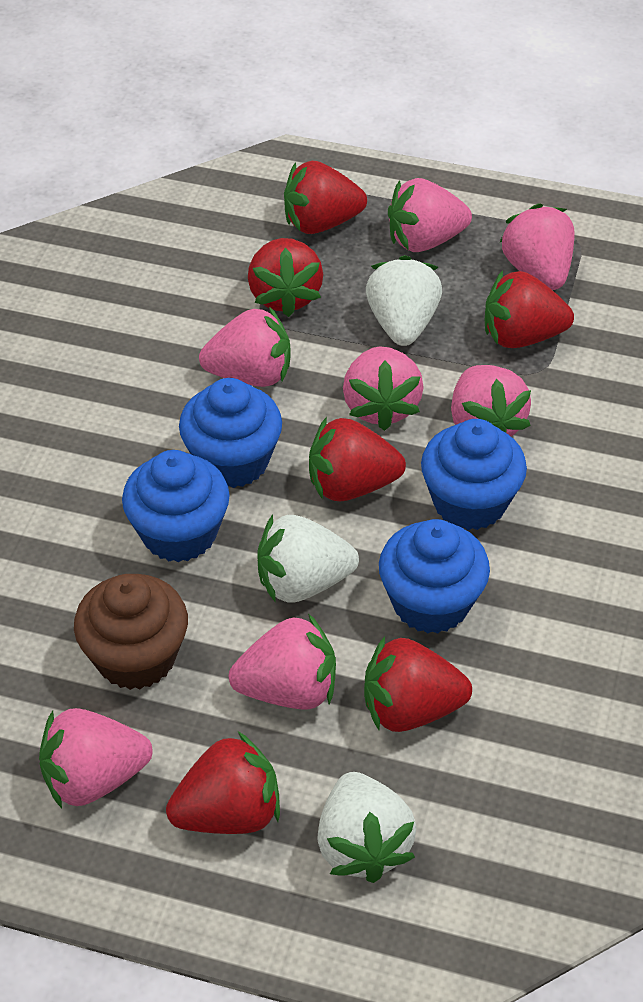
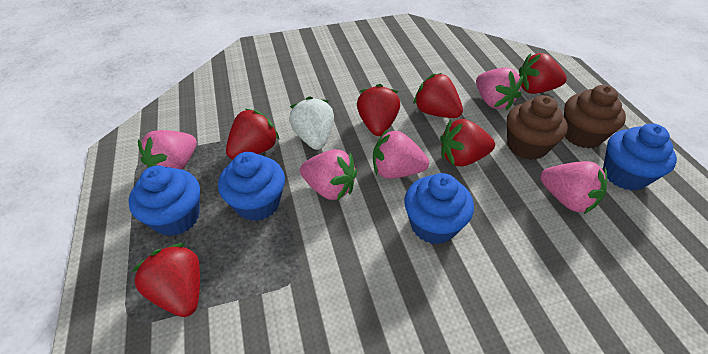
brown cupcake: [74,574,188,690] = 1 -> [507,95,568,160] [564,85,626,148] = 2
pink strawberry: [39,708,153,808] [199,307,291,387] [229,614,336,709] [343,346,424,431] [388,178,472,252] [451,365,531,436] [499,204,575,290] = 7 -> [138,130,197,170] [300,149,357,201] [373,129,429,179] [476,67,523,110] [540,161,607,214] = 5
white strawberry: [258,515,359,603] [317,772,416,883] [366,255,442,346] = 3 -> [289,96,334,150] = 1

